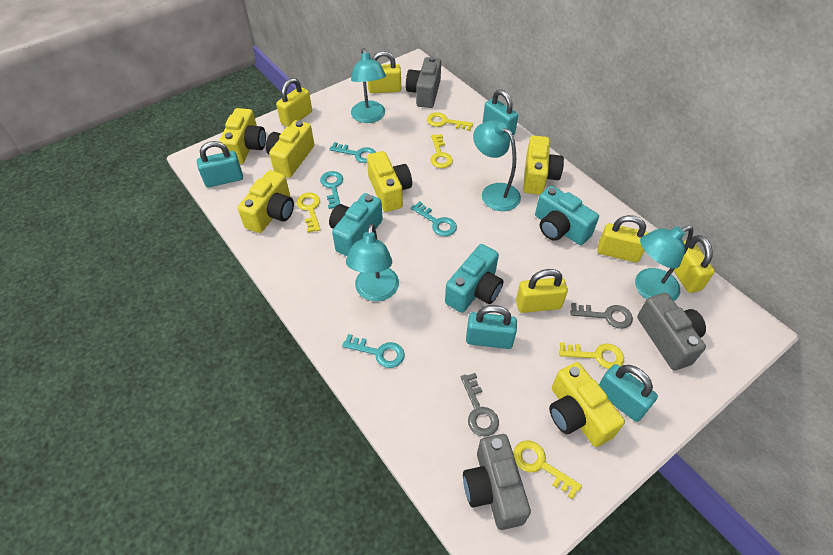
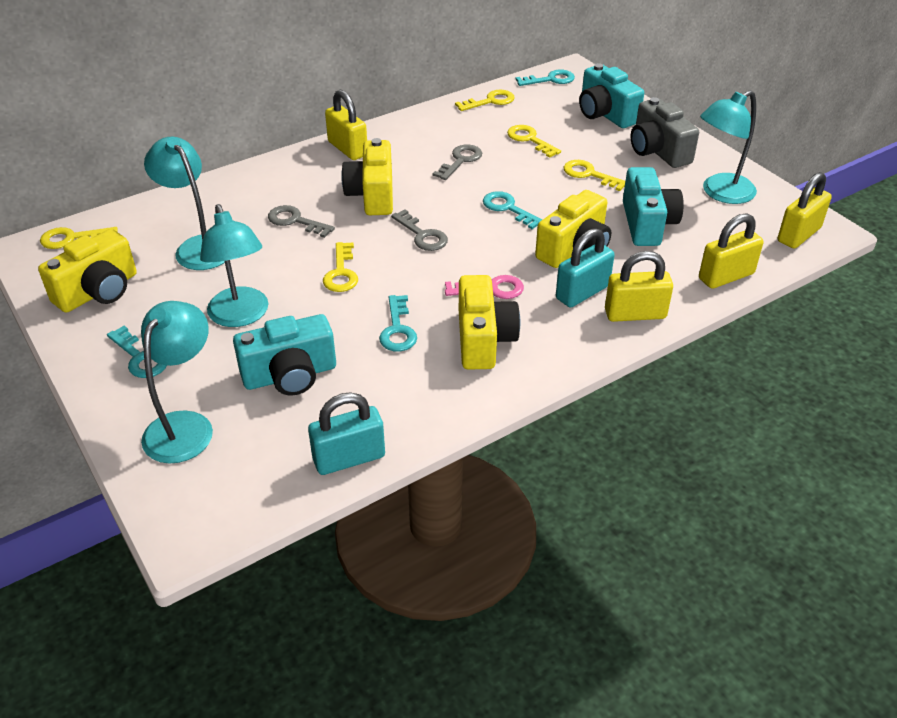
grey camera: [406,56,441,108] [463,434,531,530] [637,293,706,370] = 3 -> [630,97,699,168] = 1
grey key: [461,373,499,437] [570,303,633,329] = 2 -> [268,205,335,238] [391,209,448,251] [433,145,482,180] = 3
pink key: none = 0 -> [445,275,524,299] = 1
turquoise padlock: [197,141,243,187] [466,305,517,349] [483,90,518,136] [599,364,658,422] = 4 -> [308,392,385,475] [556,228,615,307] = 2
yellow camera: [219,108,266,164] [238,170,294,233] [266,120,314,178] [367,151,412,212] [523,135,564,195] [549,362,625,447] = 6 -> [38,229,137,313] [341,138,393,215] [459,275,520,370] [535,190,611,268] = 4
yellow padlock: [276,78,312,127] [368,51,401,93] [516,269,568,313] [597,215,648,263] [674,235,715,293] = 5 -> [325,89,367,160] [605,251,673,322] [699,213,764,289] [778,172,832,248] = 4

